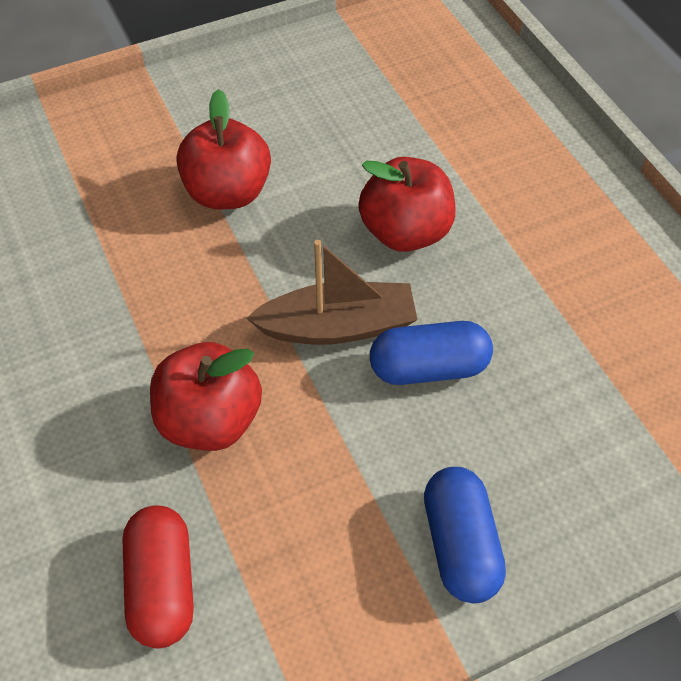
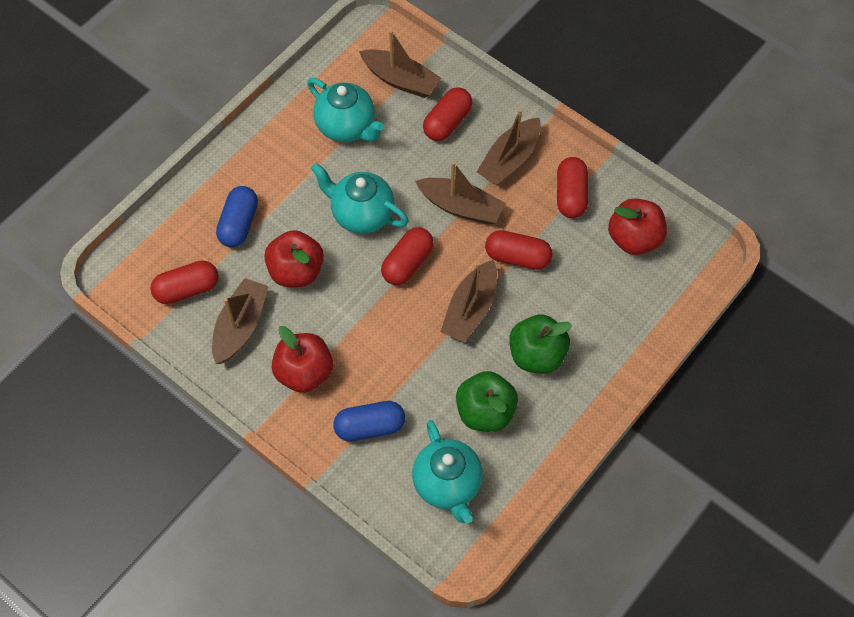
brown boat: [246,240,417,345] = 1 -> [212,278,269,364] [359,30,441,98] [415,161,505,225] [441,260,497,343] [477,109,541,185] = 5
green apple: none = 0 -> [456,371,518,432] [509,314,572,374] = 2
red capsule: [122,505,194,648] = 1 -> [150,260,218,304] [381,227,434,285] [423,87,472,141] [485,230,552,270] [557,157,588,218] = 5
turquoise teapot: none = 0 -> [307,78,384,142] [311,163,409,234] [412,420,483,523] = 3

